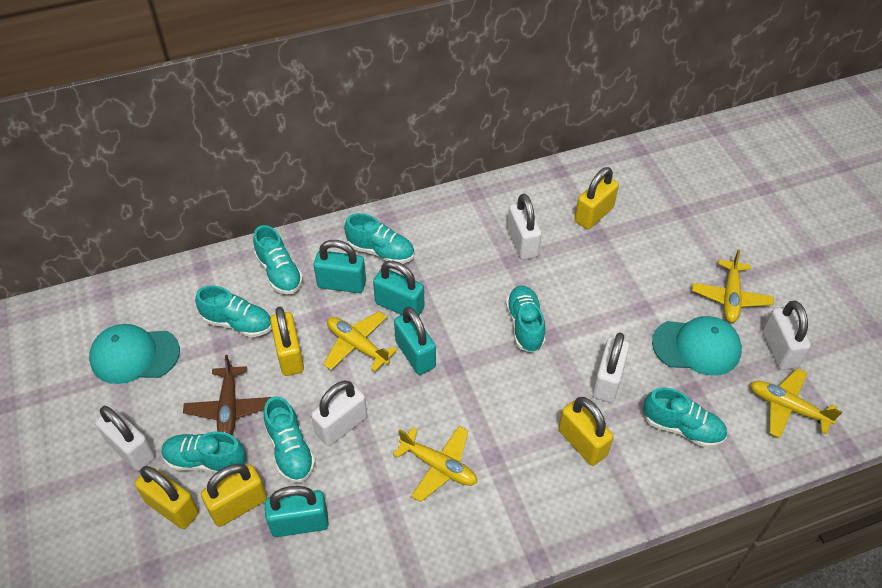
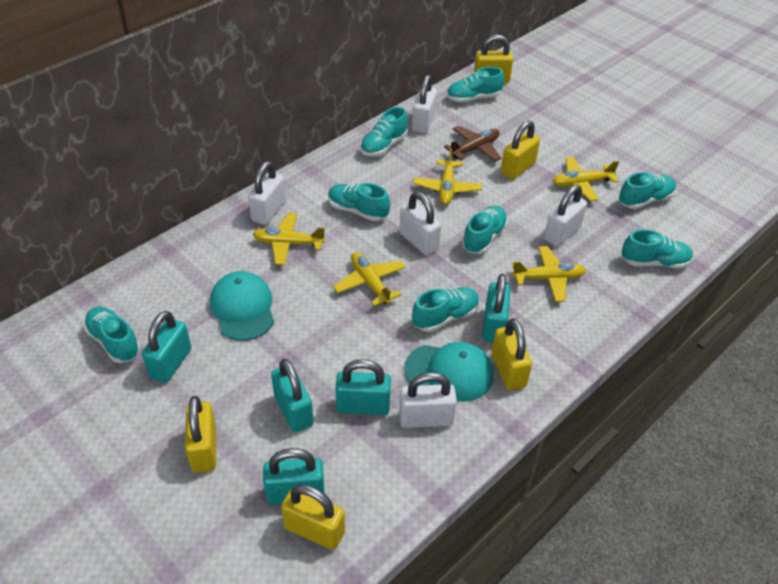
turquoise padlock: [265,486,329,537] [314,240,366,293] [373,261,425,315] [394,307,436,375] = 4 -> [142,311,191,383] [263,448,325,505] [271,359,314,432] [335,359,391,415] [482,274,511,343] = 5
turquoise shoe: [161,432,246,473] [195,286,272,338] [253,225,303,294] [264,396,316,483] [344,213,414,264] [506,285,545,353] [643,387,727,448] = 7 -> [84,307,140,363] [328,183,390,221] [360,107,408,156] [412,287,480,332] [447,67,504,103] [462,206,508,254] [619,172,676,209] [622,229,693,269] = 8
yellow plane: [323,311,397,372] [393,426,477,502] [692,249,774,323] [750,368,842,438] = 4 -> [252,213,326,265] [333,252,405,306] [413,148,482,205] [511,246,586,302] [552,157,619,201] = 5

